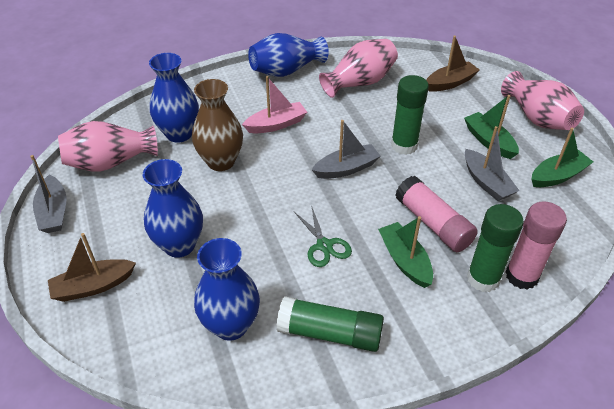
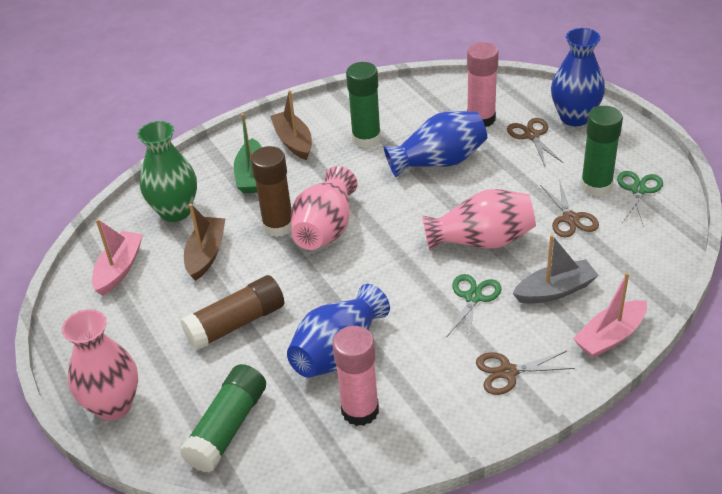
blue vase: [142,159,203,258] [149,53,199,143] [194,238,260,341] [248,33,329,77] = 4 -> [287,284,390,378] [384,111,487,178] [551,28,605,126] = 3
brown glue stick: none = 0 -> [180,275,284,351] [251,146,292,237] = 2
brown scissors: none = 0 -> [476,351,574,395] [507,118,563,166] [540,180,599,237] = 3
brown vase: [192,79,243,171] = 1 -> none = 0
green boat: [378,216,433,288] [464,95,519,159] [531,127,593,187] = 3 -> [234,114,262,193] = 1
green scissors: [294,205,352,267] = 1 -> [446,274,502,340] [617,171,663,227] = 2
green vase: none = 0 -> [137,121,197,222] = 1
grey boat: [30,155,66,233] [312,120,381,179] [465,126,519,201] = 3 -> [512,234,599,304] = 1
pink boat: [242,76,307,133] = 1 -> [92,219,143,296] [573,272,647,358] = 2

